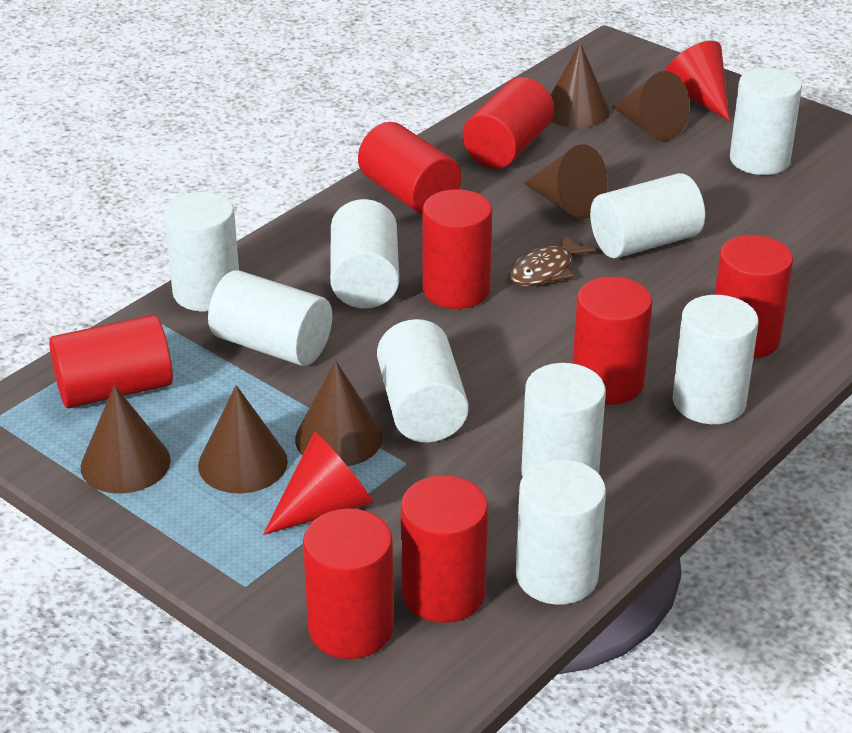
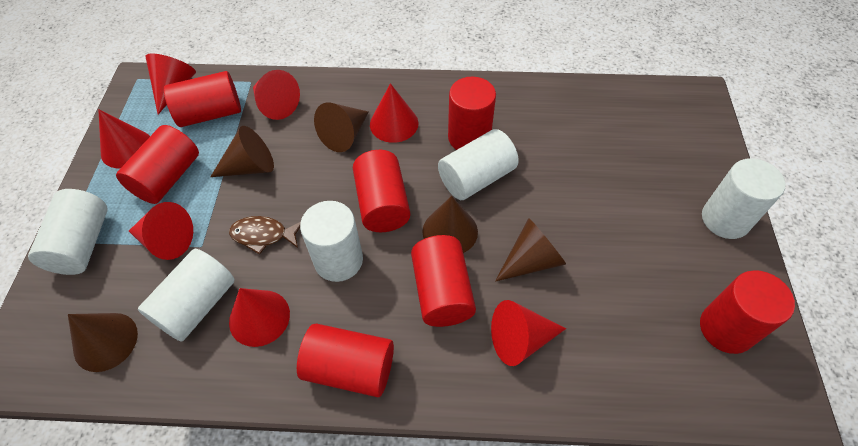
brown cone: [81,385,171,494] [198,385,288,493] [295,361,383,466] [524,144,608,219] [550,43,610,128] [612,71,690,141] = 6 -> [68,313,138,372] [210,126,274,177] [314,102,368,152] [422,196,478,253] [495,218,566,282] = 5
red cone: [263,432,374,535] [665,41,729,120] = 2 -> [98,109,150,168] [129,202,193,260] [145,53,196,114] [229,288,290,347] [253,70,300,120] [370,83,418,143] [491,300,566,366] = 7
red cylinder: [49,315,173,408] [303,508,394,659] [358,122,461,214] [401,475,488,623] [422,189,492,309] [463,77,554,169] [573,277,652,405] [715,235,793,359] = 8 -> [116,125,199,204] [164,71,241,127] [297,323,394,397] [353,150,411,232] [411,235,476,327] [448,77,496,150] [700,270,795,354] = 7
white cylinder: [164,192,239,311] [208,270,332,366] [330,199,399,308] [377,319,469,443] [516,459,606,605] [522,363,606,476] [590,173,705,259] [672,295,759,424] [730,68,802,175] = 9 -> [28,189,107,275] [138,249,235,342] [300,201,363,282] [438,129,519,200] [702,158,786,239] = 5

